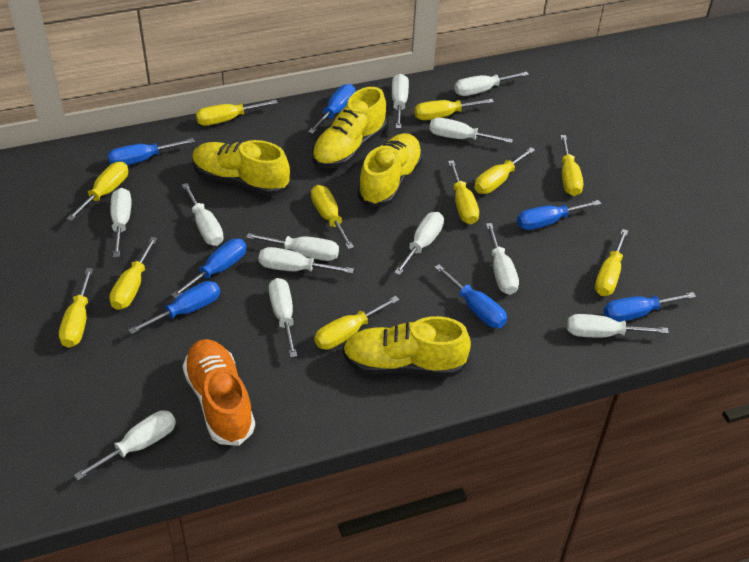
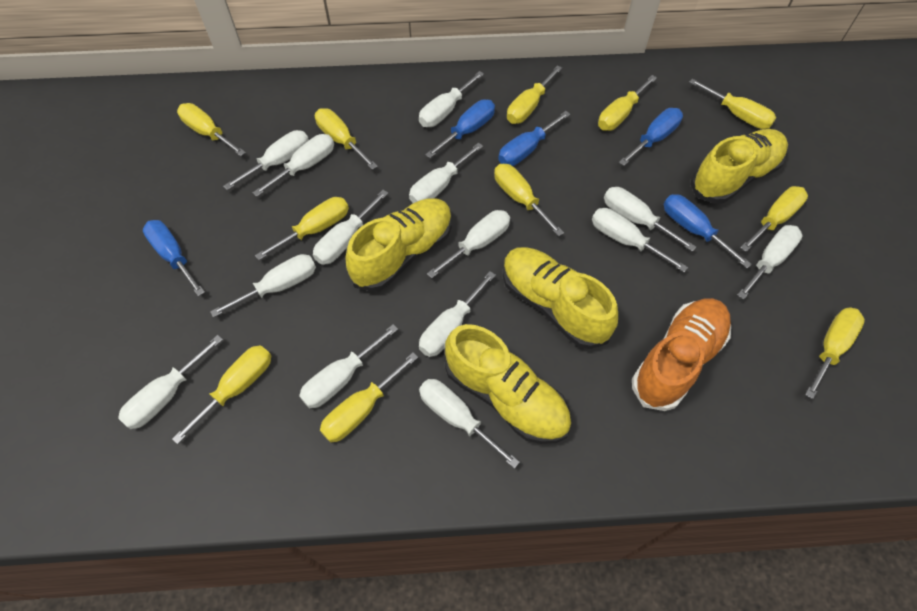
blue screwdriver: [107,138,195,165] [128,281,220,334] [171,239,246,298] [308,84,356,134] [434,265,507,328] [517,200,601,230] [603,292,696,322] = 7 -> [143,220,205,296] [425,99,495,158] [498,111,570,166] [619,108,683,166] [663,194,752,268] = 5
white screwdriver: [74,410,176,480] [111,188,131,257] [182,183,224,246] [246,233,339,261] [259,247,354,274] [269,278,297,358] [392,74,409,129] [394,212,444,275] [429,118,513,143] [454,72,529,96] [486,223,519,295] [567,314,669,337] = 12 -> [118,335,223,429] [210,254,316,318] [223,130,309,190] [253,134,334,197] [299,324,398,408] [313,190,388,265] [409,143,483,203] [419,71,484,127] [419,271,496,357] [419,379,520,469] [427,210,510,278] [592,208,688,272] [604,187,696,252] [737,225,803,300] = 14

